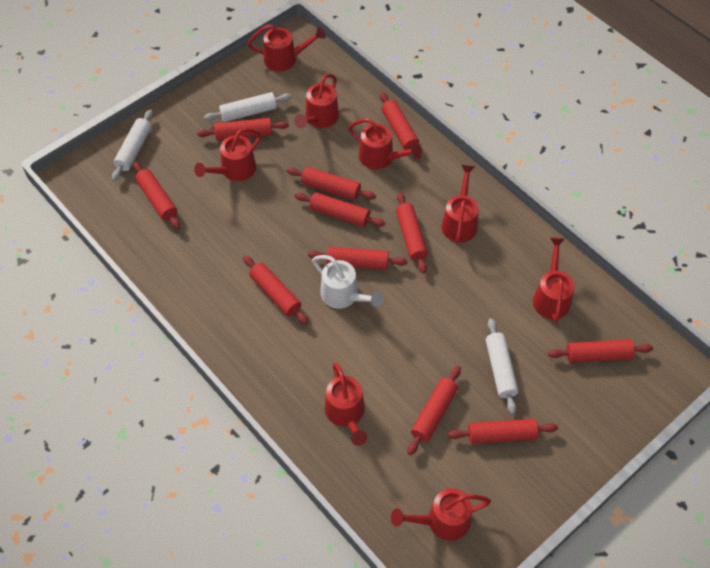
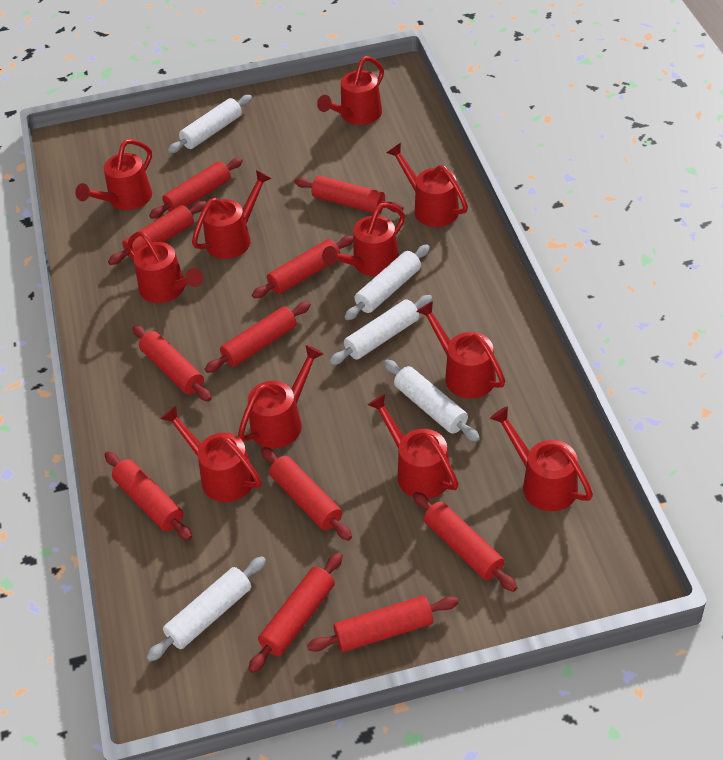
red watering can: [194,128,261,181] [248,24,326,71] [294,74,339,128] [325,363,367,446] [348,118,422,169] [391,488,491,541] [441,165,479,243] [533,237,575,323] = 8 -> [76,139,152,210] [127,231,203,303] [161,406,262,502] [192,170,272,259] [238,345,324,448] [317,56,384,125] [322,203,405,276] [368,394,459,499] [387,143,468,227] [416,301,505,398] [490,406,593,511] = 11
white rolling pin: [112,109,153,181] [204,92,292,122] [486,318,518,414] = 3 -> [146,556,266,661] [168,95,252,153] [329,295,432,365] [345,245,430,320] [384,360,480,442] = 5
white watering can: [312,255,384,309] = 1 -> none = 0

